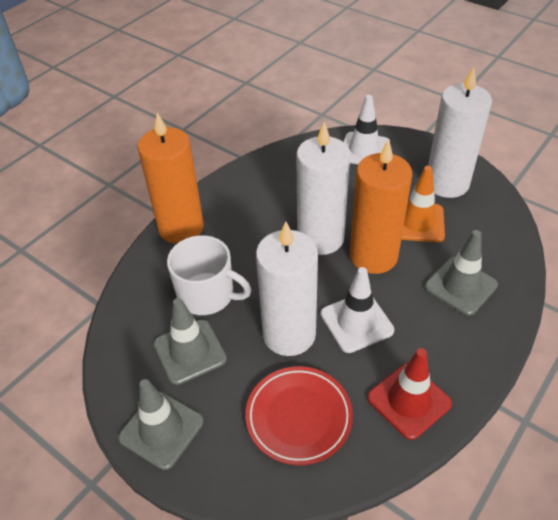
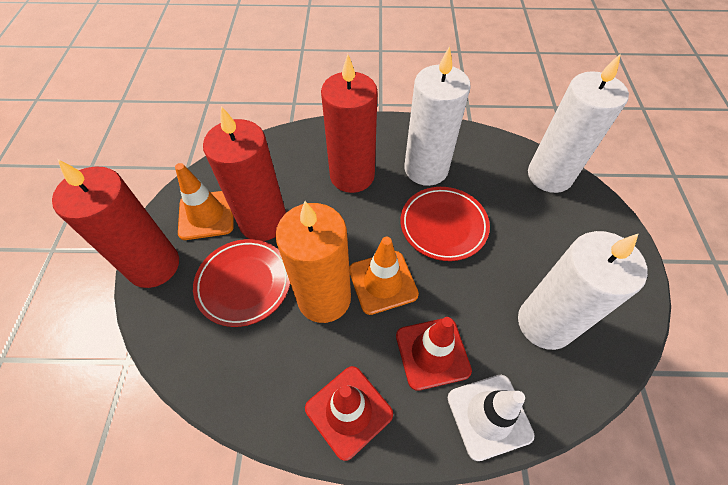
grey traffic cone: [118,379,204,470] [154,298,227,385] [425,230,498,316] = 3 -> none = 0
orange candle: [137,113,204,244] [350,139,413,274] = 2 -> [275,201,351,323] = 1
orange traffic cone: [401,166,445,242] = 1 -> [175,163,234,240] [349,237,419,315] = 2
red candle: none = 0 -> [52,159,179,288] [203,106,286,241] [321,54,378,193] = 3
red plate: [245,366,353,465] = 1 -> [193,239,290,327] [401,187,490,261] = 2
red traffic cone: [367,348,452,440] = 1 -> [305,366,393,461] [396,317,472,391] = 2
white mug: [167,235,252,315] = 1 -> none = 0
white traffic cone: [321,267,394,353] [343,95,390,164] = 2 -> [448,375,534,461] = 1

